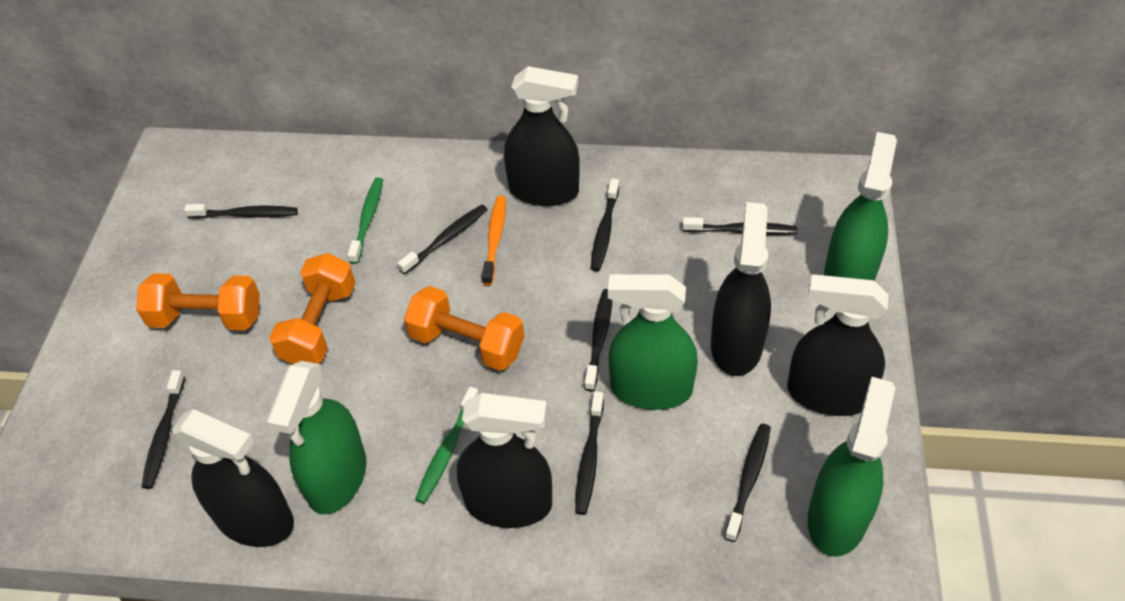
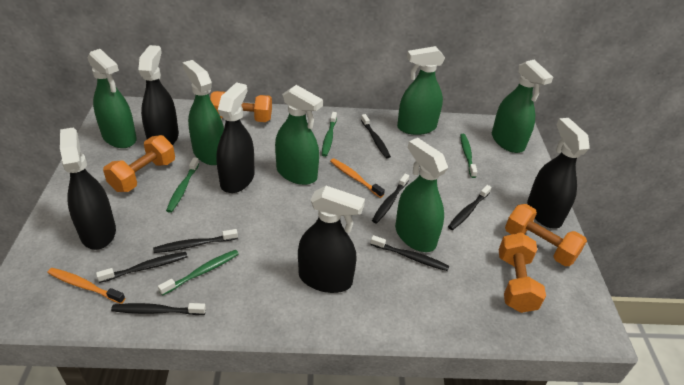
black toothbrush: [141,370,185,489] [184,204,298,219] [397,205,488,275] [575,391,604,515] [584,289,612,391] [591,178,619,271] [682,217,798,235] [724,424,771,542] = 8 -> [96,252,188,283] [111,303,206,315] [153,229,238,253] [361,114,391,158] [370,235,449,271] [372,174,409,223] [448,185,492,230] = 7
green spray bottle: [267,361,366,514] [608,274,698,410] [808,377,895,557] [824,132,897,281] = 4 -> [88,49,137,148] [182,60,224,165] [275,85,323,185] [395,138,448,252] [397,46,445,135] [492,60,553,153] = 6
green toothbrush: [347,177,383,264] [415,387,479,504] = 2 -> [158,250,239,296] [166,157,199,213] [322,112,337,157] [460,134,477,178] = 4
orange dumbbell: [136,273,260,330] [269,253,355,364] [404,286,524,371] = 3 -> [103,135,175,192] [210,91,272,122] [499,232,546,313] [505,204,587,266] = 4
orange toothbrush: [482,196,506,285] = 1 -> [48,268,125,304] [330,158,385,198] = 2

